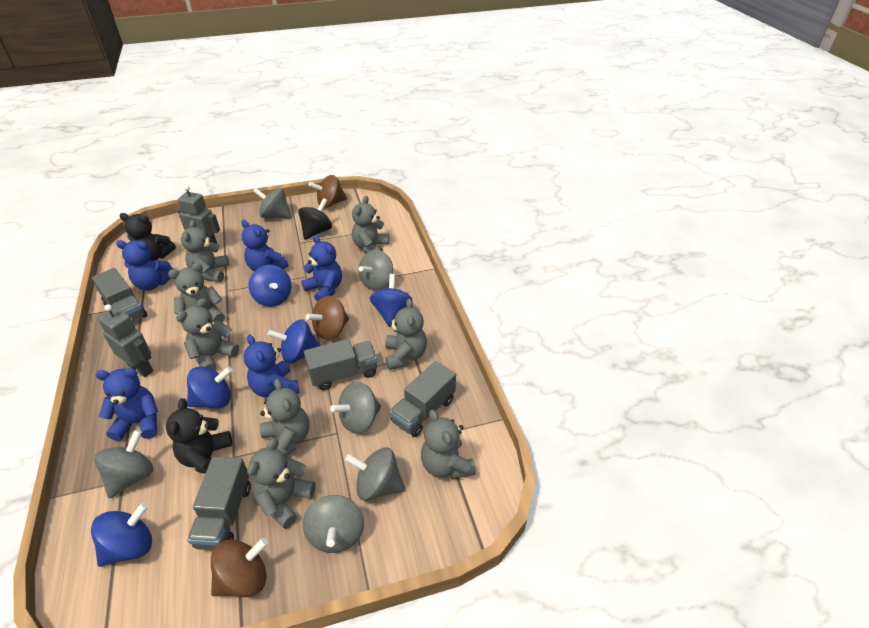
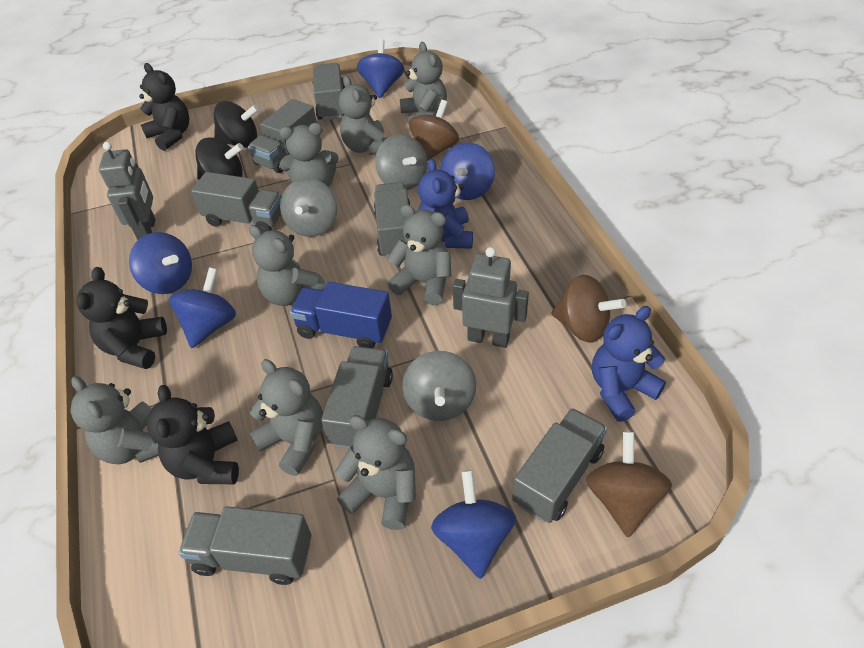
black spinning top: [298,198,332,240] = 1 -> [195,137,243,180] [214,101,259,148] = 2
black teddy bear: [120,213,176,261] [166,398,232,474] = 2 -> [77,267,167,369] [139,63,190,151] [146,385,239,484] = 3
blue teddy bear: [96,368,158,441] [116,240,174,291] [241,220,288,271] [243,334,299,397] [301,235,342,302] = 5 -> [417,159,473,249] [592,306,666,422] = 2
blue truck: none = 0 -> [290,282,392,348] = 1
grey spinning top: [94,430,153,498] [253,188,291,218] [303,495,364,553] [330,382,381,434] [345,447,405,501] [359,250,393,290] = 6 -> [280,178,337,237] [375,134,427,190] [402,351,476,421] = 3
grey truck: [92,268,147,322] [187,457,251,550] [304,339,377,390] [390,361,456,437] = 4 -> [178,506,311,585] [191,172,282,233] [248,99,317,173] [313,63,345,120] [321,346,393,449] [374,182,411,258] [512,408,607,523] = 7

